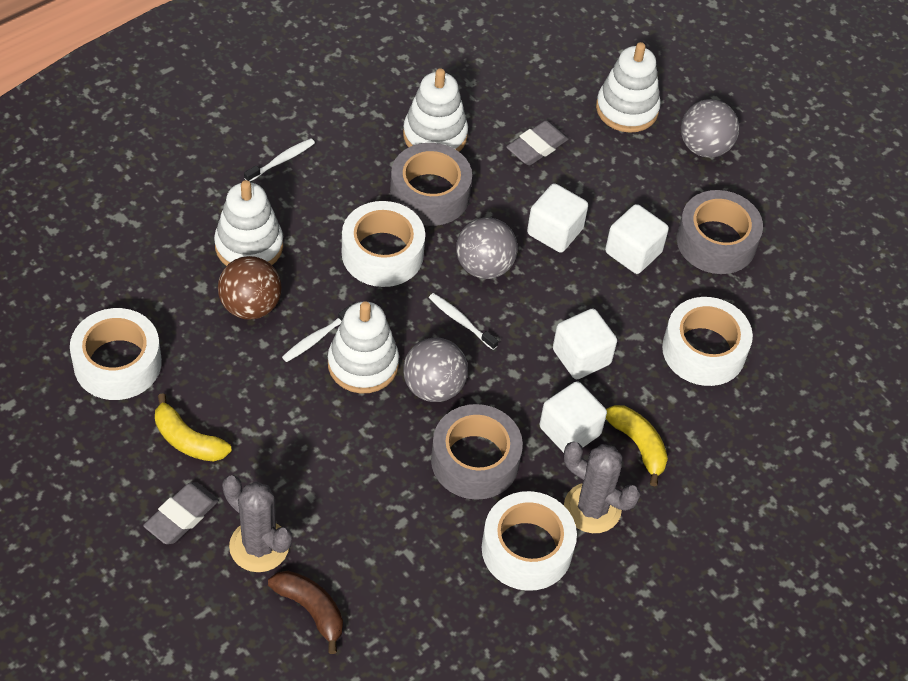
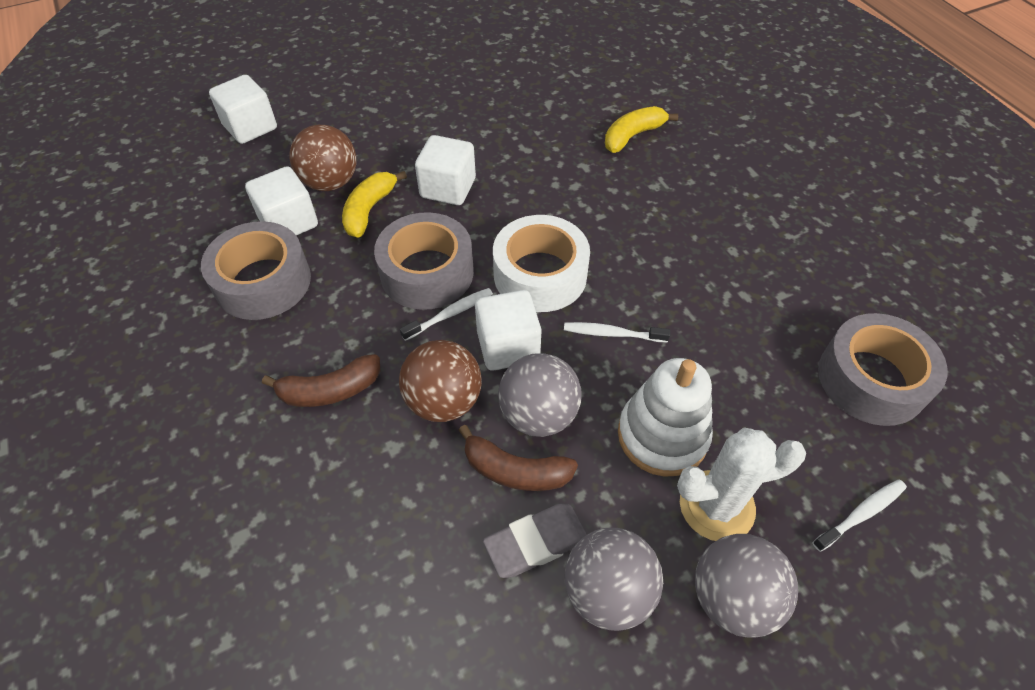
brown ball: [218,256,282,320] = 1 -> [290,125,356,191] [399,340,482,422] = 2
brown banana: [268,571,343,654] = 1 -> [262,354,380,407] [459,425,578,491] = 2
grey cactus: [222,475,292,572] [564,442,640,533] = 2 -> none = 0
grey eraser: [143,482,219,544] [506,120,569,165] = 2 -> [483,503,587,578] = 1
white cactus: none = 0 -> [677,428,806,541] = 1
white stacking toy: [214,180,283,266] [328,301,399,394] [403,68,468,152] [596,42,661,133] = 4 -> [618,358,713,477] = 1
white tape: [70,308,162,400] [342,201,425,287] [482,491,577,591] [662,297,753,386] = 4 -> [493,215,590,312] = 1

